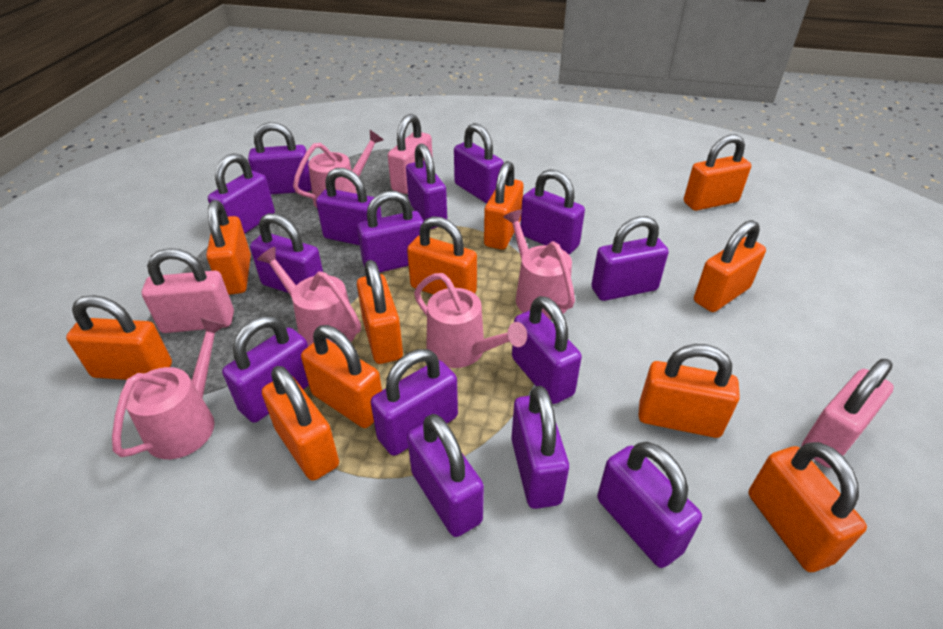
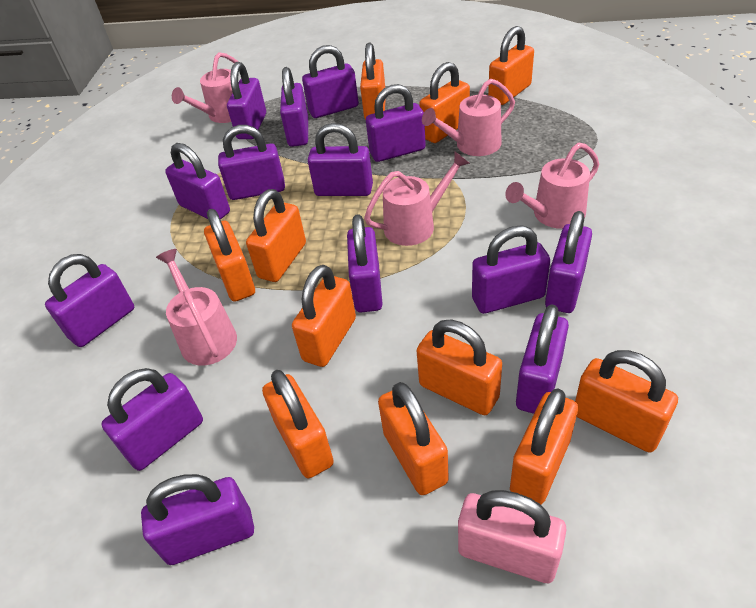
pink padlock: [142,248,234,333] [388,114,433,194] [801,359,894,468] = 3 -> [458,490,567,583] = 1
purple padlock: [208,153,275,234] [222,316,309,423] [248,122,311,194] [250,213,323,293] [316,168,382,245] [357,191,424,272] [370,349,458,456] [406,143,447,229] [407,414,484,537] [454,123,503,203] [511,386,569,509] [512,296,582,404] [520,169,585,254] [591,216,669,301] [597,442,702,568] = 15 -> [45,254,134,347] [101,368,203,471] [141,474,254,565] [165,143,230,220] [218,125,285,200] [227,62,266,139] [280,67,308,147] [302,45,359,118] [308,123,373,196] [347,214,383,313] [366,84,426,162] [472,226,550,314] [516,304,569,414] [545,211,592,313] = 14

